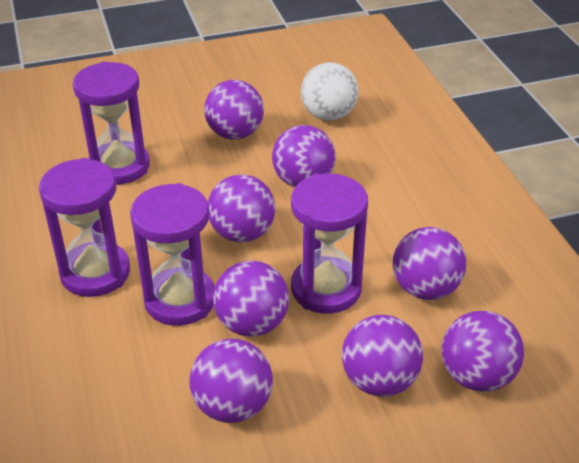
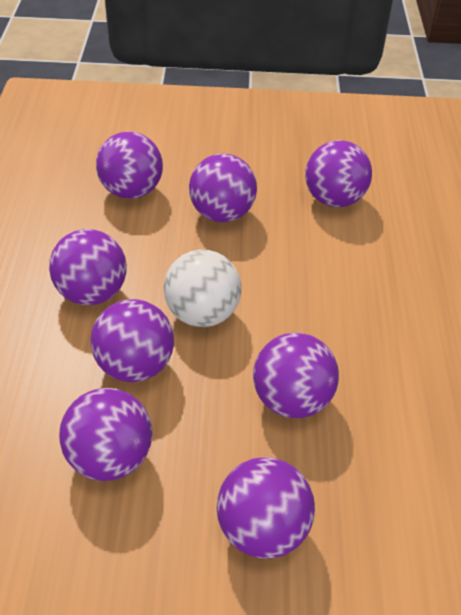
purple hourglass: [39,158,130,297] [73,61,150,185] [130,183,215,326] [291,174,368,314] = 4 -> none = 0

